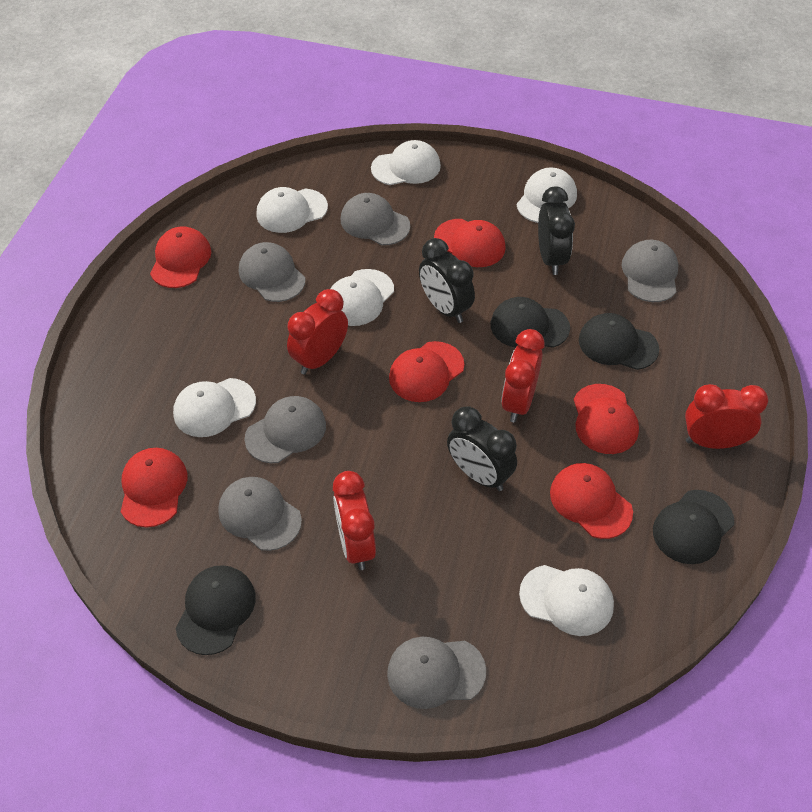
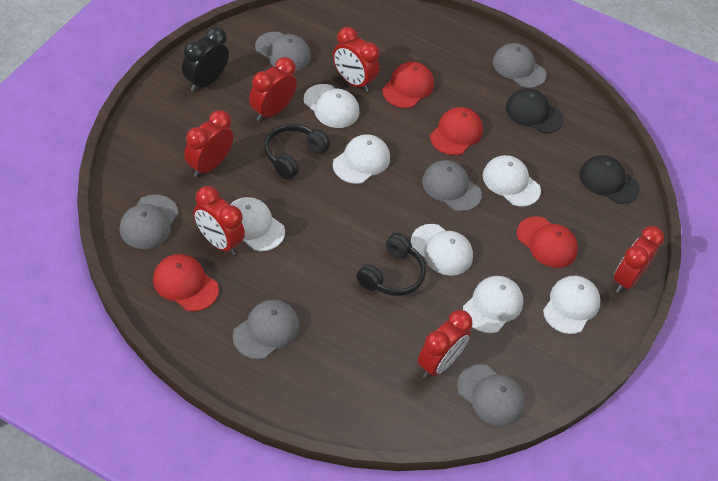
black cap: [175,565,256,655] [491,297,570,348] [579,313,659,370] [653,490,734,564] = 4 -> [506,88,564,133] [579,155,640,204] = 2
black clock: [419,238,475,323] [447,406,517,491] [538,186,575,275] = 3 -> [182,27,229,92] = 1
black headphones: none = 0 -> [264,124,330,180] [357,233,426,296] = 2
red cap: [120,448,188,528] [150,227,211,288] [389,341,464,402] [434,219,506,267] [550,463,633,539] [574,384,639,454] = 6 -> [153,254,219,312] [382,62,434,108] [430,107,483,155] [517,217,578,268] = 4
red clock: [287,289,348,375] [333,471,376,570] [501,329,544,423] [685,384,768,449] = 4 -> [184,110,233,177] [194,186,245,255] [249,57,297,121] [333,27,380,92] [417,310,473,378] [613,226,664,293] = 6
white cap: [173,378,256,437] [256,187,328,233] [330,269,394,326] [371,140,441,185] [517,167,577,223] [519,565,614,636] = 6 -> [230,197,285,251] [303,84,359,128] [333,134,390,184] [411,224,473,276] [463,276,523,333] [483,155,541,207] [543,276,600,334] = 7

